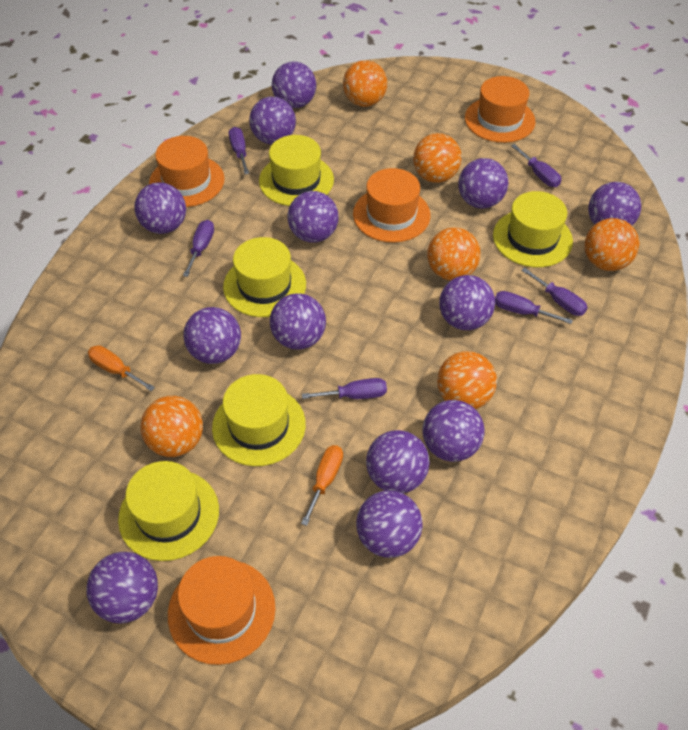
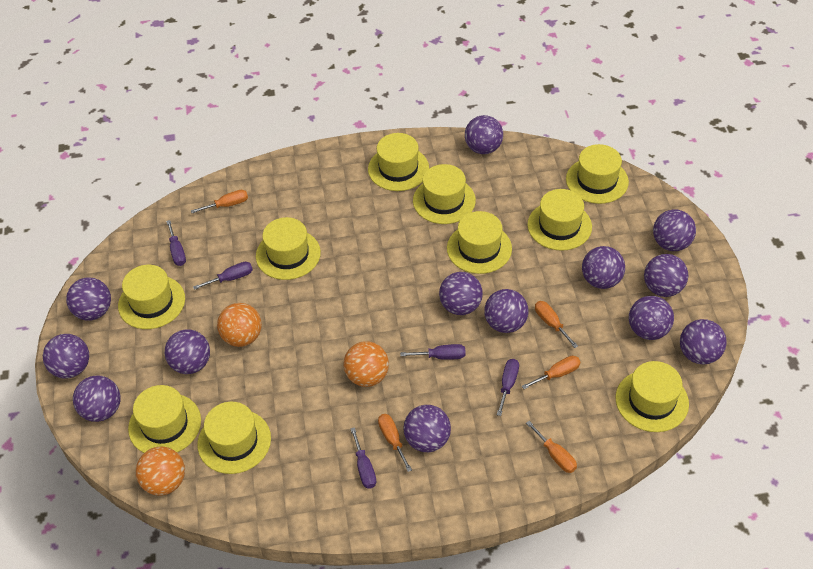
orange ball: [141,396,203,457] [343,60,387,107] [413,133,462,183] [427,227,481,281] [437,351,497,409] [585,218,639,271] = 6 -> [136,446,185,496] [217,303,262,347] [343,341,389,387] = 3
orange hat: [149,136,225,207] [168,556,275,665] [353,168,430,243] [465,76,536,143] = 4 -> none = 0
orange screwdriver: [88,345,155,391] [301,445,343,526] = 2 -> [191,190,248,213] [378,414,412,472] [522,356,581,389] [526,421,577,473] [535,301,578,348] = 5
purple screwdriver: [183,220,214,277] [229,127,249,174] [302,378,387,399] [495,291,573,324] [511,144,561,187] [521,267,588,316] = 6 -> [166,220,186,266] [193,262,253,290] [350,427,376,489] [400,344,466,360] [497,359,519,416] = 5
yellow hat: [118,461,219,561] [212,374,306,466] [223,237,306,317] [259,135,334,206] [493,191,573,267] = 5 -> [118,265,185,329] [128,385,201,453] [197,402,271,474] [256,217,321,280] [368,133,429,191] [413,164,476,224] [447,211,512,274] [527,189,592,251] [566,144,629,204] [616,361,689,432] = 10

